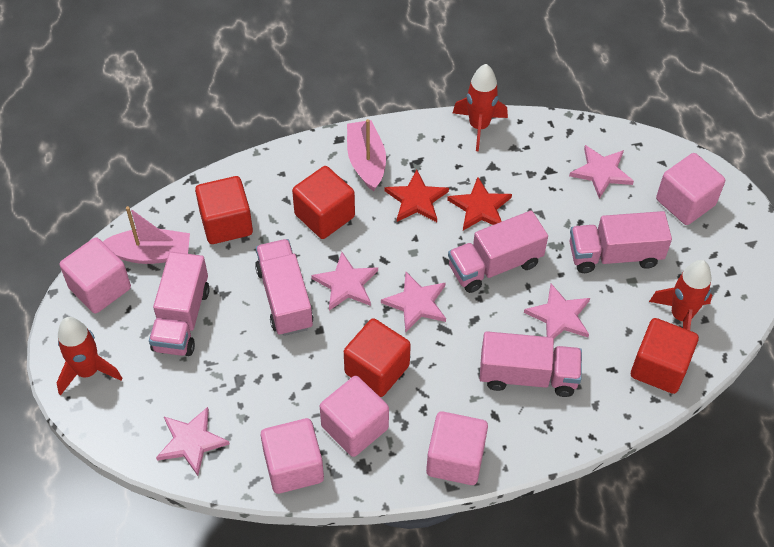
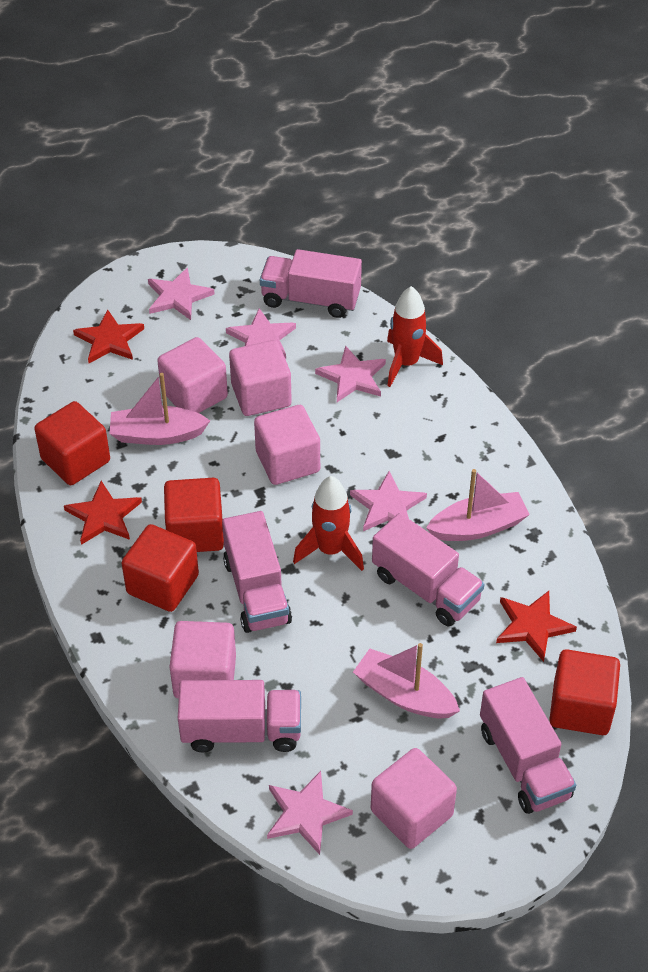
pink boat: [103,206,190,264] [347,119,386,191] = 2 -> [109,373,210,445] [353,643,460,718] [426,469,530,541] = 3
red rocket: [57,317,122,395] [453,64,508,152] [649,260,712,331] = 3 -> [293,476,364,571] [387,286,443,387] = 2
red star: [385,169,449,222] [447,177,512,230] = 2 -> [64,481,142,545] [73,309,144,363] [496,591,577,662] = 3

